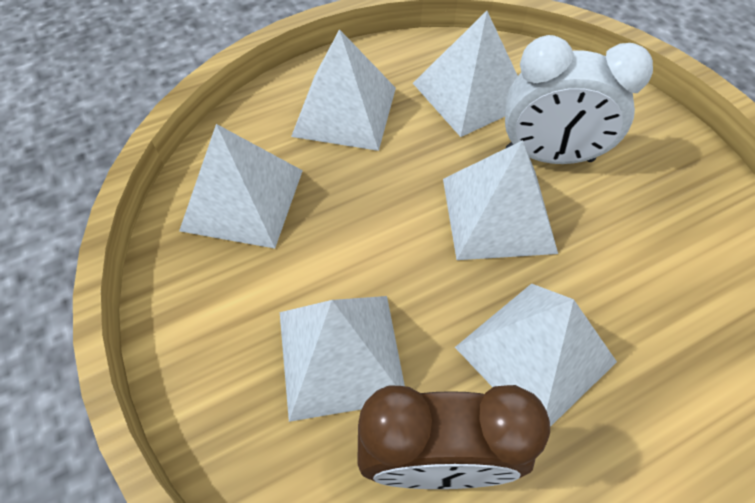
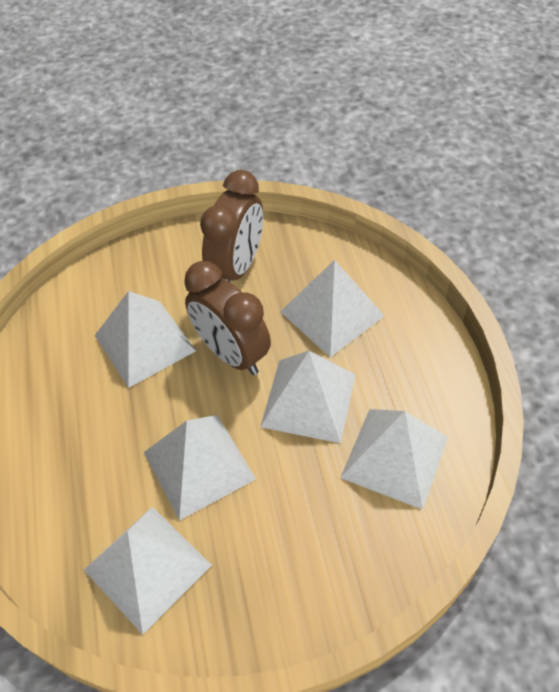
brown clock: [357,385,550,489] = 1 -> [184,261,271,375] [200,170,263,282] = 2
white clock: [505,35,653,164] = 1 -> none = 0

